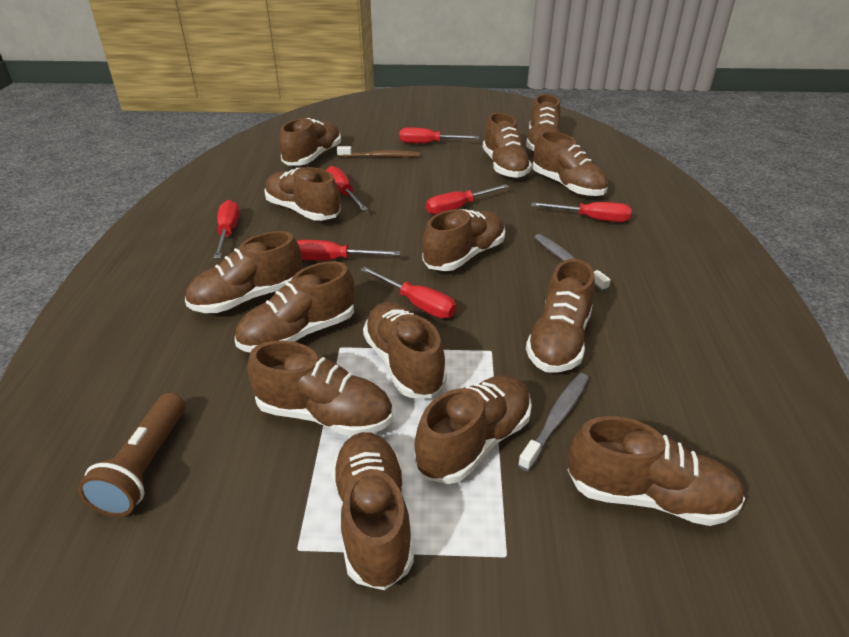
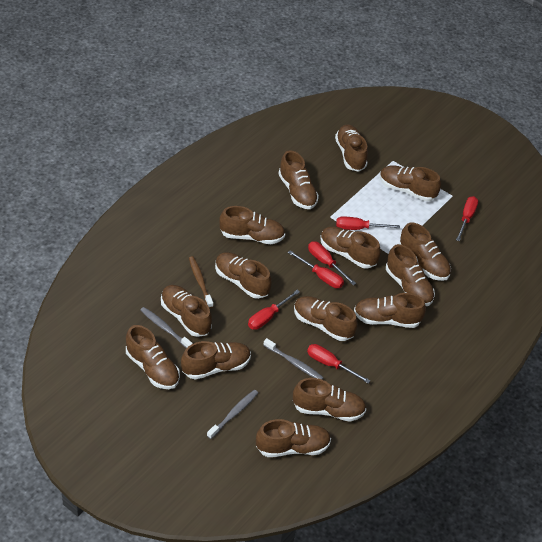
brown flashlight: [78,393,185,517] = 1 -> none = 0
brown shoe: [185,231,302,313] [235,261,355,353] [247,341,393,437] [264,167,341,221] [279,118,341,165] [331,432,414,590] [363,302,447,398] [414,375,532,484] [422,209,505,271] [483,112,532,178] [526,94,560,151] [526,259,595,373] [532,131,608,197] [568,416,745,526] = 14 -> [126,325,180,389] [161,285,212,337] [181,341,251,379] [215,252,272,299] [219,206,285,244] [256,419,331,457] [278,151,319,209] [293,378,366,422] [294,296,358,341] [320,226,381,268] [335,124,368,172] [354,293,426,328] [380,165,441,201] [386,244,435,306] [399,222,451,281] = 15
grey toothbrush: [518,373,589,471] [534,234,611,291] = 2 -> [140,307,193,348] [207,390,258,439] [263,338,324,380] = 3
red screwdriver: [214,200,240,259] [297,240,401,261] [326,166,368,211] [360,267,456,318] [399,127,479,144] [426,184,509,215] [531,202,631,222] = 7 -> [248,290,300,330] [288,250,344,288] [307,344,371,384] [308,241,356,285] [336,216,400,230] [456,196,478,241] = 6

